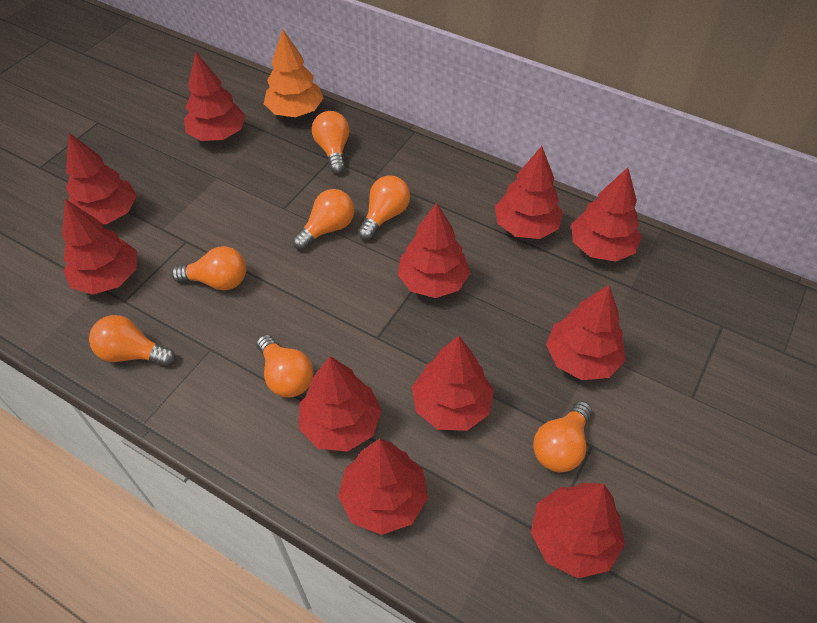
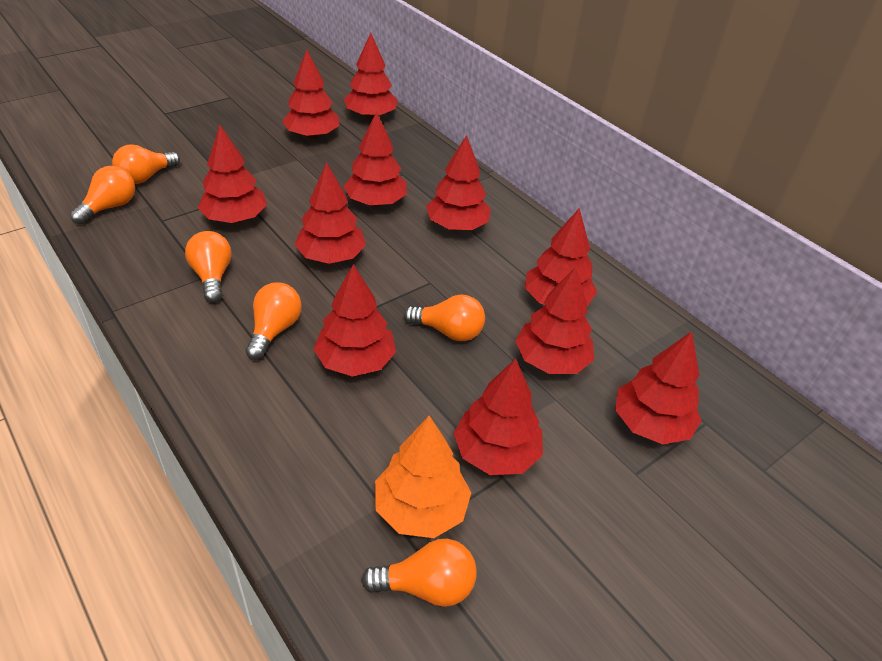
orange light bulb: [89,315,175,366] [171,246,246,290] [256,335,313,397] [292,189,354,250] [312,111,350,174] [358,176,410,240] [533,401,592,472] = 7 -> [70,166,135,224] [112,144,180,184] [185,231,232,303] [246,282,302,360] [361,539,477,607] [404,294,485,341] = 6

